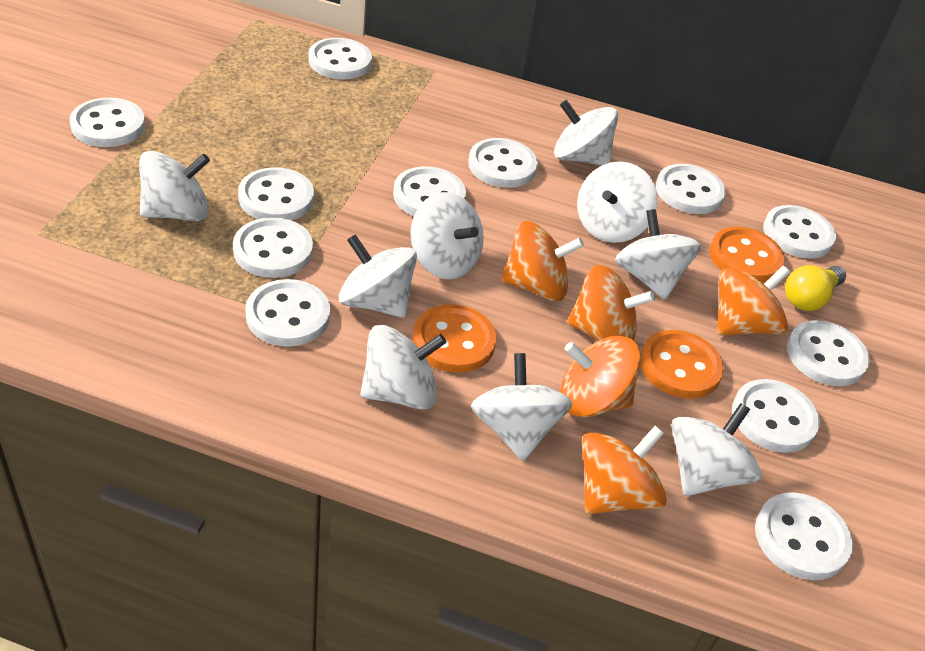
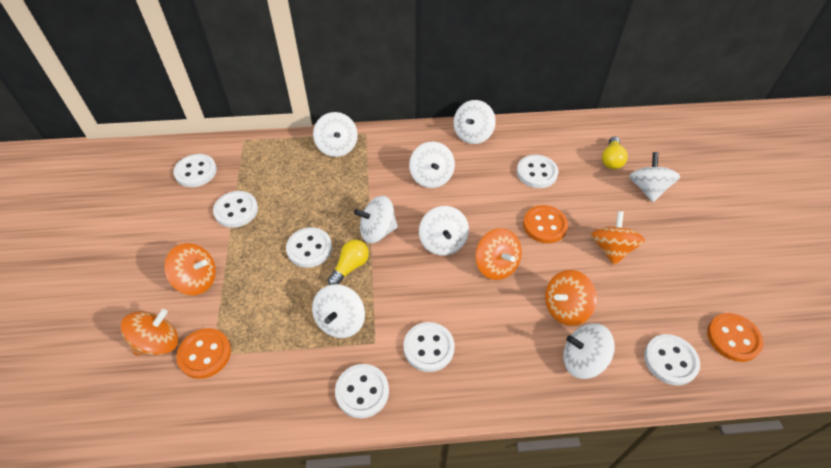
white button: [70,98,145,147] [233,217,313,278] [238,167,314,220] [245,279,330,347] [308,38,372,79] [393,166,466,216] [468,138,538,188] [656,164,726,214] [732,379,820,453] [755,492,853,580] [763,205,836,258] [787,320,870,386] = 12 -> [173,154,217,187] [213,191,258,228] [286,227,332,268] [335,364,389,418] [403,322,455,372] [517,155,558,188] [644,334,700,386] = 7
white spinning top: [139,151,210,221] [339,234,417,318] [360,325,447,410] [410,192,484,280] [471,353,572,461] [554,100,618,165] [577,161,658,243] [615,209,701,300] [671,403,762,496] = 9 -> [312,284,365,338] [313,112,358,157] [354,196,398,243] [409,142,455,188] [419,206,469,256] [453,100,496,144] [563,323,615,379] [629,152,680,202] = 8
yellow light bulb: [785,265,846,311] = 1 -> [328,240,369,285] [602,136,628,169] = 2

